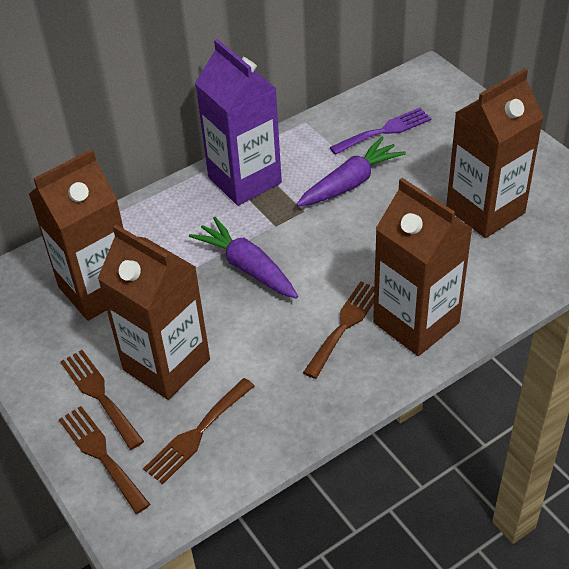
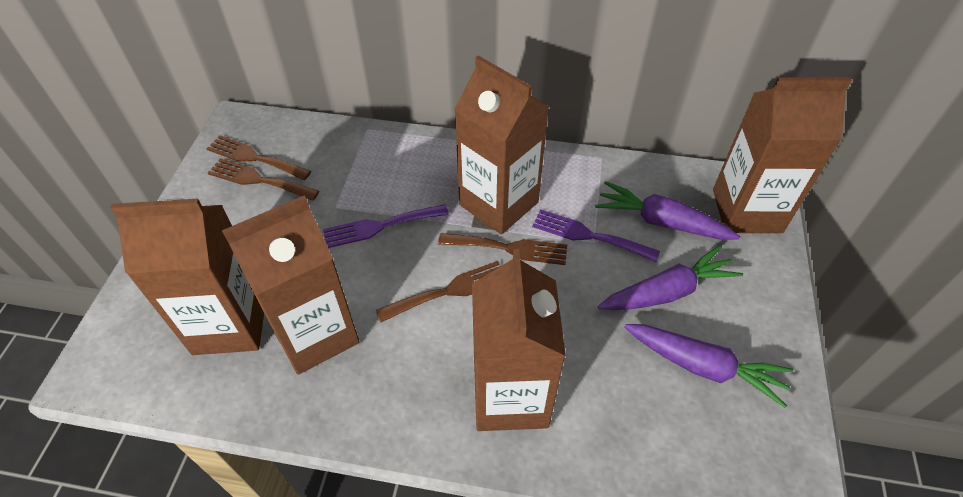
brown carton: [29,149,124,321] [97,224,210,400] [373,178,473,356] [446,68,544,238] = 4 -> [110,198,264,355] [222,195,359,375] [454,55,549,234] [472,249,566,431] [713,77,852,233] = 5
purple carrot: [189,217,298,299] [296,137,406,206] = 2 -> [595,181,740,240] [598,245,743,310] [624,324,793,408] = 3
purple carton: [195,39,282,206] = 1 -> none = 0
purple fork: [329,108,432,155] = 1 -> [323,204,449,248] [532,209,660,262] = 2

